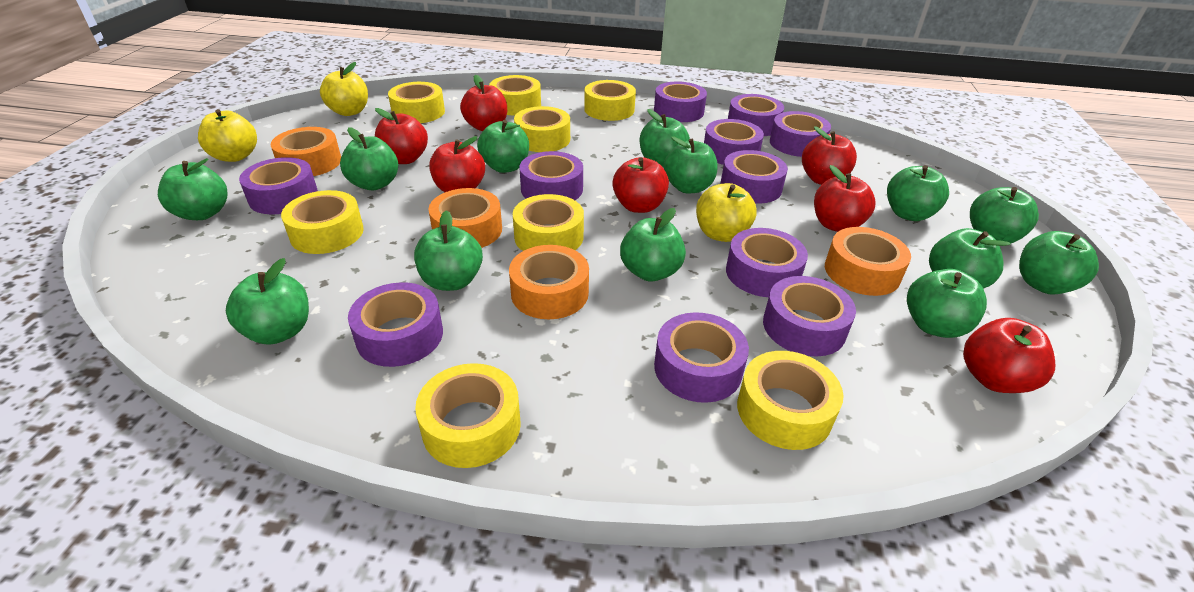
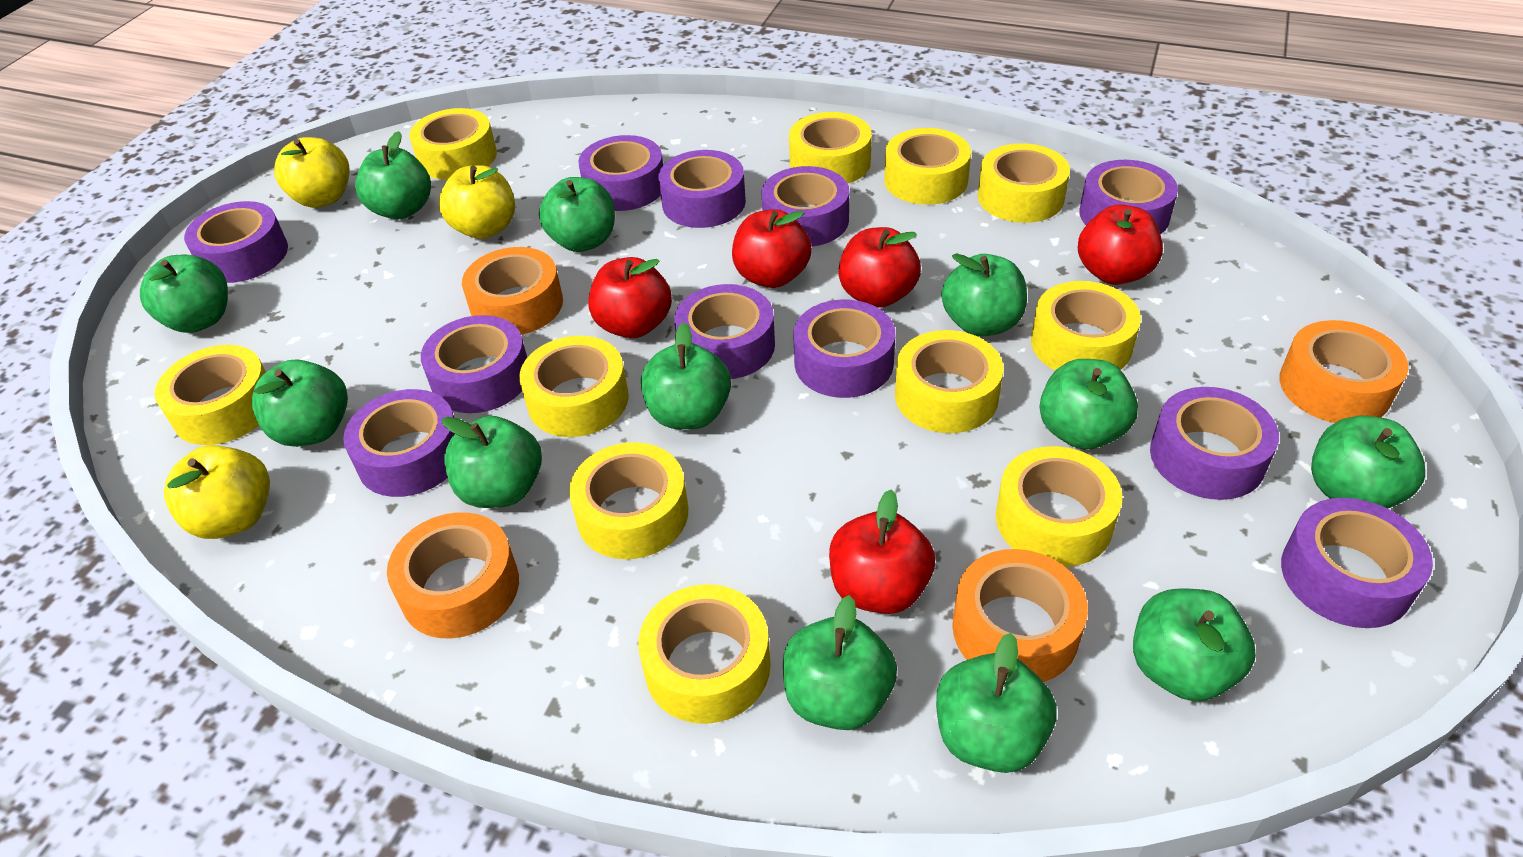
green apple: [158,158,227,220] [226,258,309,345] [340,127,398,190] [414,210,483,291] [477,120,529,173] [620,208,686,282] [640,109,690,167] [664,136,717,194] [887,165,949,221] [907,269,987,338] [929,228,1011,289] [970,187,1039,244] [1019,231,1099,295] = 13 -> [140,255,228,333] [252,360,348,447] [355,131,431,219] [442,416,542,508] [539,177,615,252] [641,322,731,430] [783,595,897,730] [936,633,1056,773] [941,253,1027,337] [1040,359,1138,450] [1133,588,1256,702] [1311,416,1425,509] = 12
red apple: [375,108,428,164] [429,136,485,192] [460,75,507,131] [612,157,669,213] [802,126,857,185] [814,165,876,232] [963,318,1055,393] = 7 -> [588,257,672,338] [732,209,812,288] [829,490,935,614] [838,227,921,308] [1078,204,1163,285] = 5
yellow tape: [281,190,364,254] [388,82,445,123] [415,363,521,468] [489,75,541,116] [513,194,584,251] [514,106,570,152] [584,80,636,121] [737,351,843,450] = 8 -> [155,345,266,445] [409,108,497,180] [519,336,629,437] [569,442,688,559] [638,584,771,724] [789,112,872,183] [884,128,971,205] [895,330,1004,433] [978,143,1070,223] [996,446,1122,567] [1031,281,1141,371] = 11

